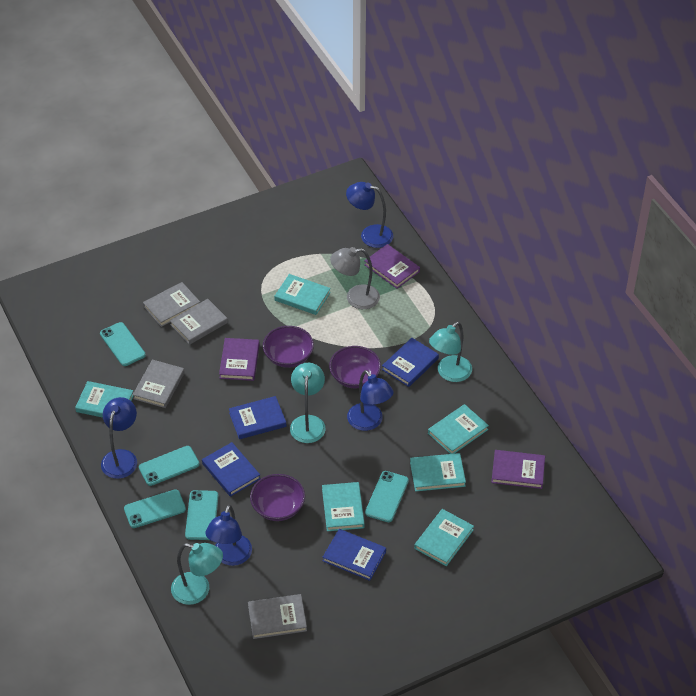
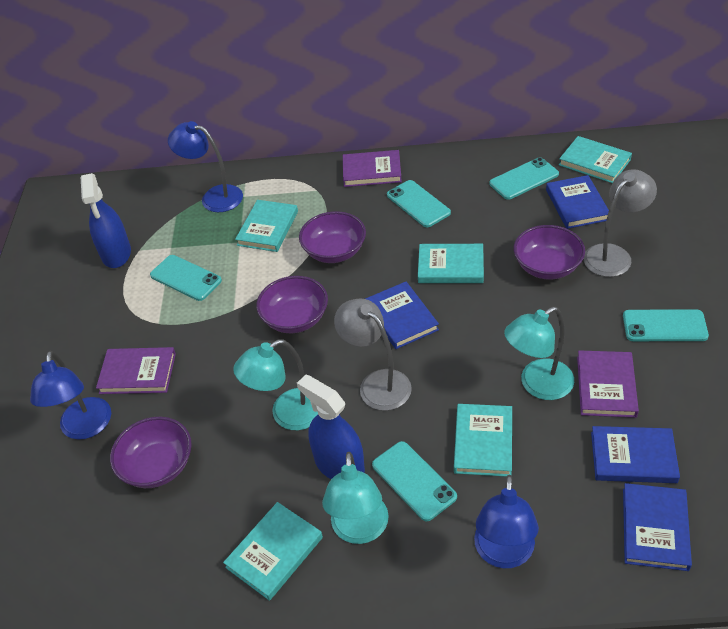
blue lamp: [101,397,137,479] [205,505,252,566] [346,182,393,248] [347,370,394,431] = 4 -> [30,351,111,440] [168,121,243,212] [474,475,539,568] = 3
blue spray bottle: none = 0 -> [81,173,131,268] [297,375,365,479] = 2
grey book: [133,359,185,408] [143,282,200,327] [170,299,228,345] [248,594,307,639] = 4 -> none = 0
grey lamp: [330,247,380,309] = 1 -> [334,299,412,411] [583,169,657,277] = 2
purple bowl: [250,474,305,521] [263,326,314,368] [329,346,381,388] = 3 -> [110,417,192,488] [256,276,328,333] [299,211,366,263] [513,225,585,280] = 4
turquoise book: [75,381,134,418] [274,274,331,315] [322,482,365,531] [410,453,466,492] [414,509,474,566] [428,404,489,454] = 6 -> [223,502,323,601] [235,200,298,252] [418,244,484,283] [454,404,512,477] [559,136,632,183] = 5

